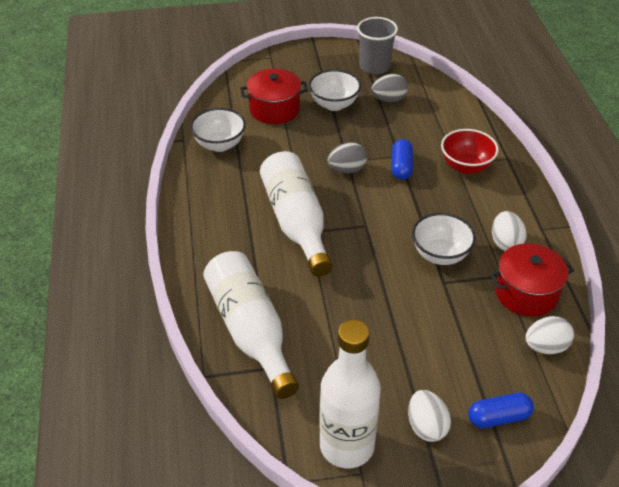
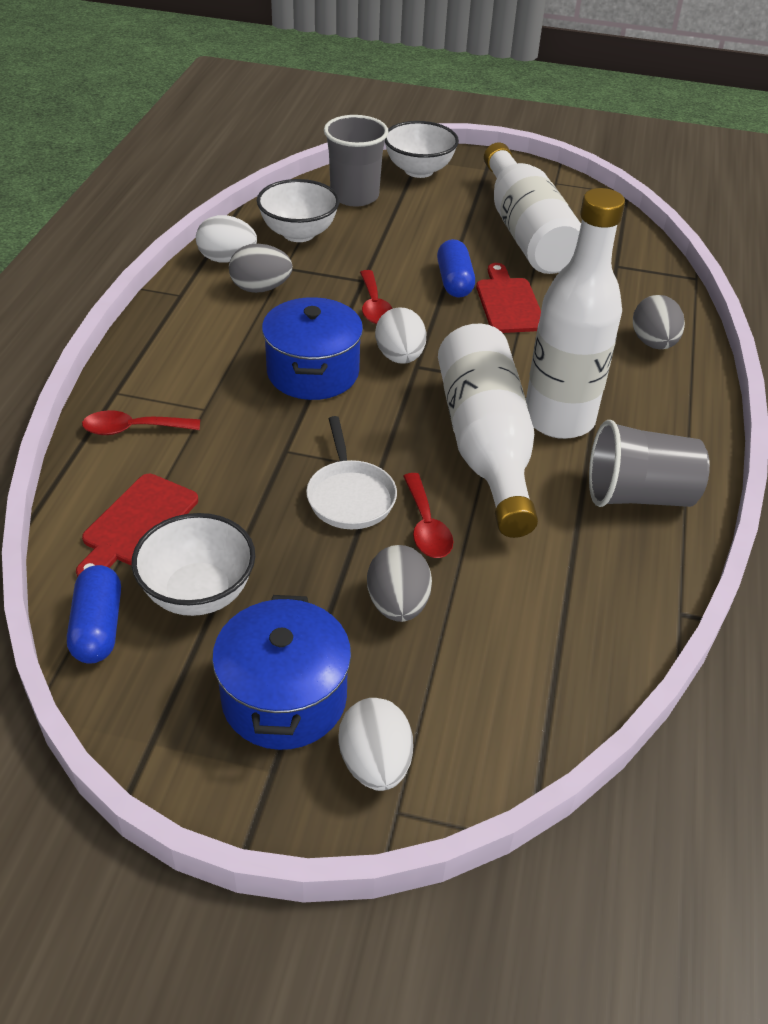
blue pot: none = 0 -> [212,595,351,750] [262,297,363,400] = 2
grey cup: [357,17,398,74] = 1 -> [324,115,389,207] [589,420,710,507] = 2
grey egg: [327,142,367,173] [371,74,408,102] = 2 -> [229,244,293,293] [367,545,432,622] [633,295,685,349] = 3
red bowl: [441,129,499,174] = 1 -> none = 0
red cutting board: none = 0 -> [76,474,198,577] [476,263,541,333] = 2
red pot: [240,68,308,124] [490,243,574,317] = 2 -> none = 0
red spoon: none = 0 -> [82,410,200,435] [360,270,392,324] [403,473,453,558] = 3
white pan: none = 0 -> [306,416,397,529] = 1

